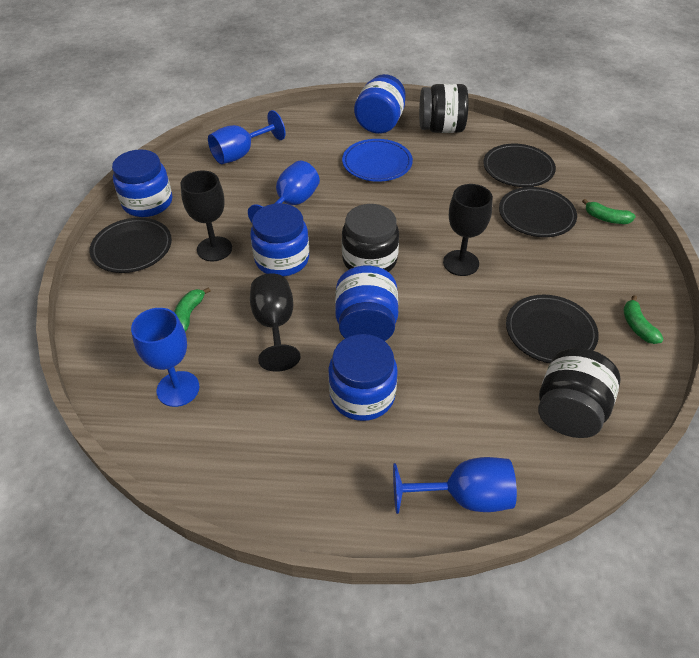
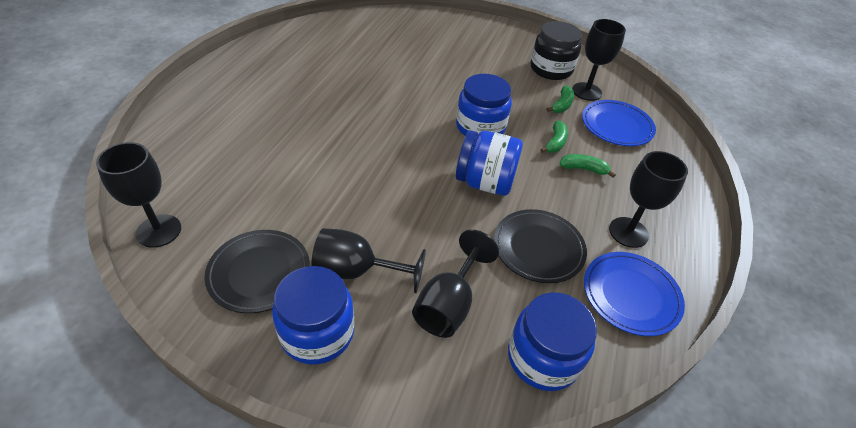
black goblet: [180,170,232,262] [250,273,301,372] [443,184,493,276] = 3 -> [96,142,181,248] [312,228,426,293] [412,229,499,338] [572,19,626,101] [609,151,688,248] = 5
black jar: [342,204,399,272] [419,84,469,133] [538,348,621,438] = 3 -> [530,21,582,80] = 1
black plate: [90,218,172,273] [483,144,556,187] [499,187,577,237] [506,295,599,363] = 4 -> [204,230,310,313] [494,209,587,283] = 2
blue goblet: [131,308,199,407] [208,110,286,164] [248,161,320,222] [393,457,517,514] = 4 -> none = 0
blue jar: [112,149,172,217] [250,203,309,276] [328,334,398,421] [335,266,398,341] [354,74,406,134] = 5 -> [272,266,354,365] [456,74,512,136] [456,130,523,196] [508,292,597,391] = 4
blue plate: [342,139,413,182] = 1 -> [582,100,656,146] [584,252,685,336] = 2

